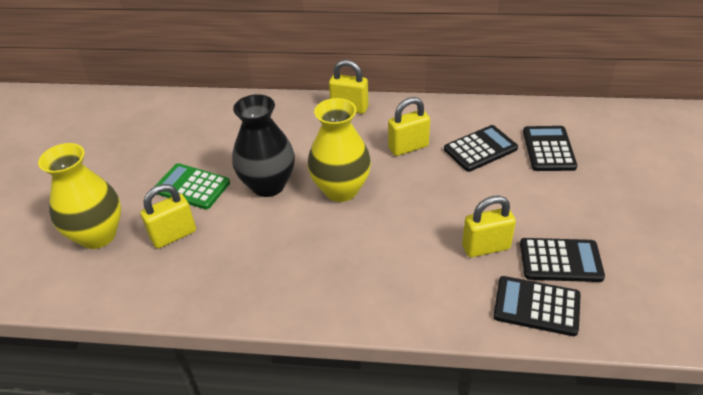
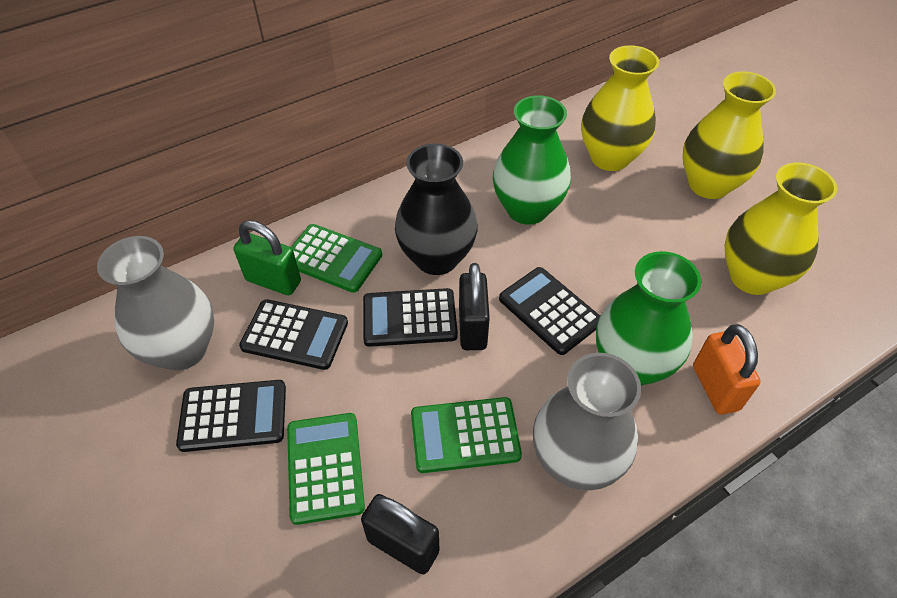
black padlock: none = 0 -> [361,494,440,574] [459,263,490,350] = 2
green calculator: [154,163,230,209] = 1 -> [287,413,365,525] [291,224,382,293] [411,397,522,473] = 3
green padlock: none = 0 -> [233,220,301,295] = 1
green vase: none = 0 -> [493,95,571,225] [596,251,701,386] = 2
grey vase: none = 0 -> [97,236,214,371] [533,353,641,490] = 2
orange padlock: none = 0 -> [693,324,761,415] = 1
yellow padlock: [141,184,196,249] [329,60,368,114] [388,97,430,156] [462,196,516,257] = 4 -> none = 0
yellow vase: [38,143,121,249] [308,98,371,202] = 2 -> [581,45,659,171] [683,71,776,199] [725,162,837,295] = 3

